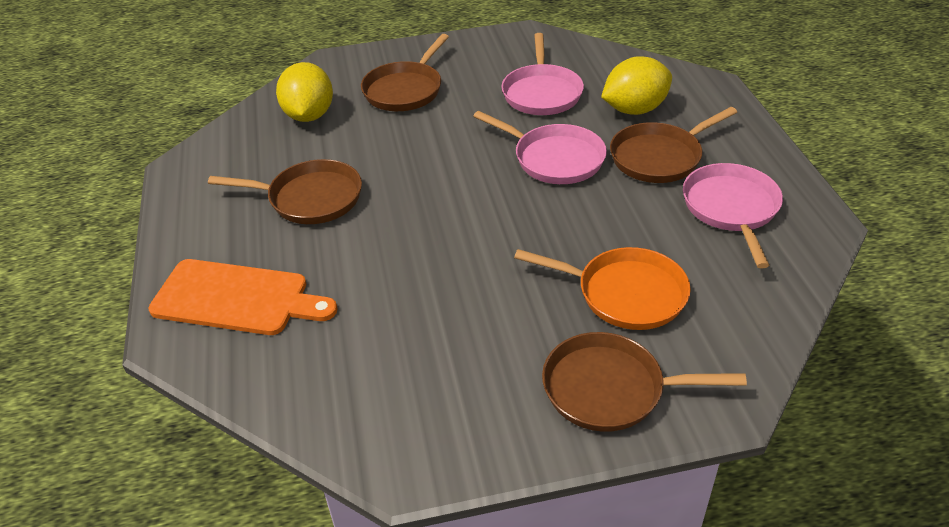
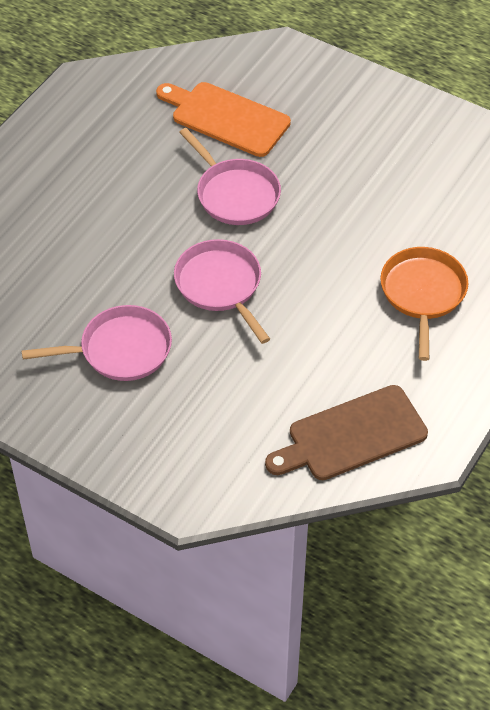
brown cutting board: none = 0 -> [265,385,428,480] = 1
brown pan: [208,159,362,224] [361,34,449,111] [542,332,747,432] [610,107,737,183] = 4 -> none = 0
yellow lemon: [276,62,333,122] [601,56,672,115] = 2 -> none = 0

